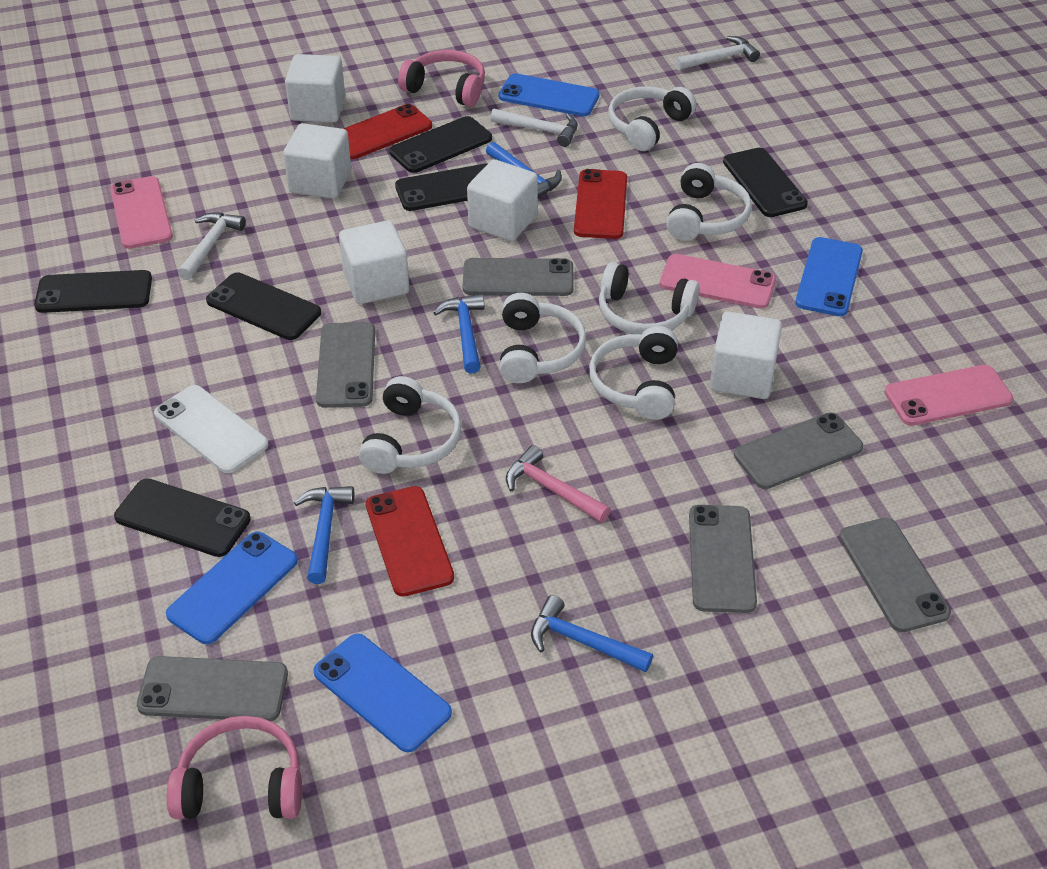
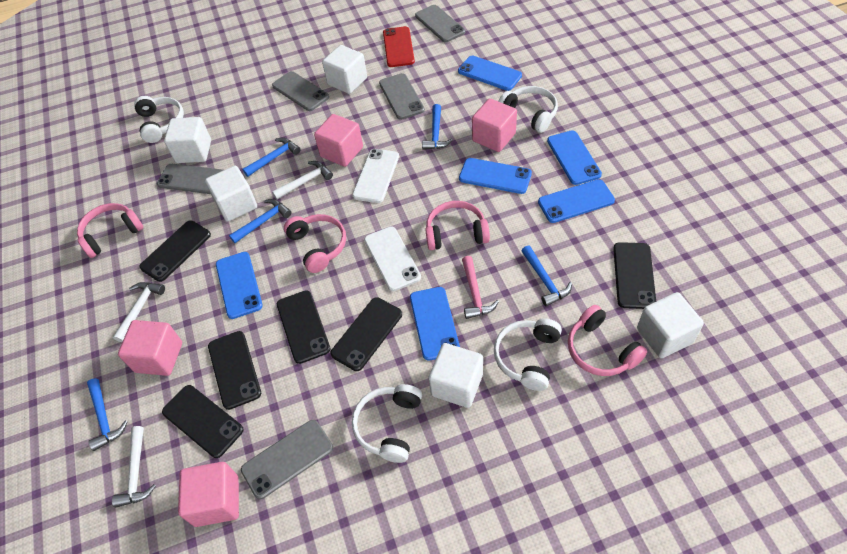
blue hammer: [294,486,354,584] [433,294,484,374] [486,142,562,199] [531,595,653,672] = 4 -> [87,378,128,451] [229,199,292,243] [242,137,301,177] [422,104,453,150] [522,245,572,307] = 5
blue phone: [166,532,298,644] [313,634,452,752] [499,73,600,116] [795,237,863,316] = 4 -> [216,252,263,319] [410,287,460,361] [458,55,522,91] [459,158,532,194] [538,179,615,223] [547,130,602,185] = 6
grey phone: [137,656,288,721] [316,322,375,408] [463,258,574,296] [689,505,757,613] [734,412,863,489] [839,518,951,632] = 6 -> [157,164,223,194] [241,420,333,499] [272,71,329,111] [379,73,425,120] [415,5,465,42] = 5
pink cube: none = 0 -> [118,320,182,376] [178,462,239,527] [314,114,363,167] [472,98,517,152] = 4
pink headphones: [167,716,302,819] [398,50,485,107] = 2 -> [77,203,144,258] [284,214,346,273] [425,201,490,250] [568,305,647,376] = 4
pink phone: [110,176,173,249] [660,254,776,309] [884,365,1013,426] = 3 -> none = 0
red phone: [343,104,432,159] [366,486,454,597] [574,169,627,239] = 3 -> [383,26,415,67] = 1
white headphones: [359,376,462,474] [499,293,586,383] [589,326,678,420] [599,262,699,334] [608,86,696,151] [666,163,752,240] = 6 -> [134,96,184,143] [352,384,422,463] [494,318,562,391] [498,86,558,133] = 4
white phone: [154,385,269,473] = 1 -> [352,149,399,203] [364,226,421,291] = 2

